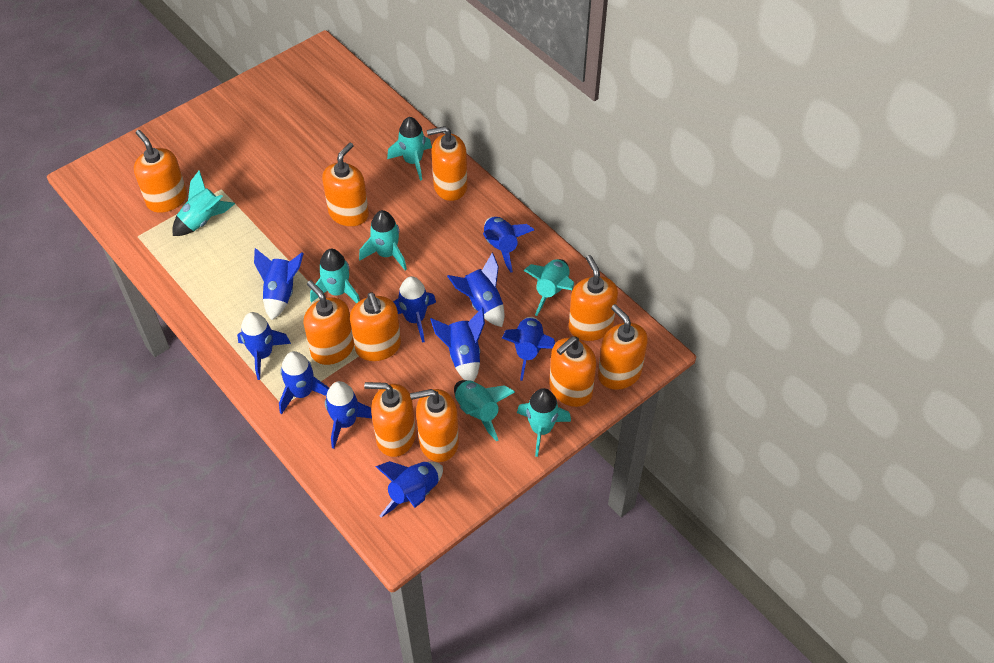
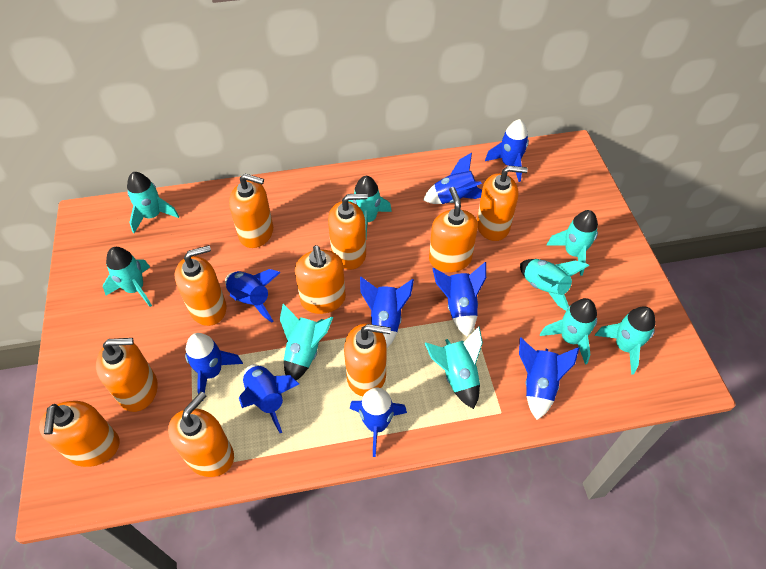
blue rocket: [237,312,291,380] [254,248,304,320] [279,351,329,414] [325,381,372,449] [375,461,443,517] [393,276,436,343] [430,308,485,382] [447,253,504,327] [483,217,534,273] [502,317,555,381] = 10 -> [185,333,243,394] [225,269,281,323] [239,364,299,433] [350,388,407,457] [360,277,414,349] [423,153,482,204] [432,262,486,337] [485,119,529,182] [519,337,579,420] = 9
turquoise rocket: [173,170,235,236] [310,249,360,303] [359,210,407,270] [387,117,432,181] [454,380,515,441] [517,388,571,457] [523,259,574,316] = 7 -> [103,247,152,307] [127,172,179,233] [280,304,333,380] [348,176,392,238] [425,326,483,409] [520,259,589,311] [540,298,597,365] [546,210,598,276] [595,306,656,375] = 9

